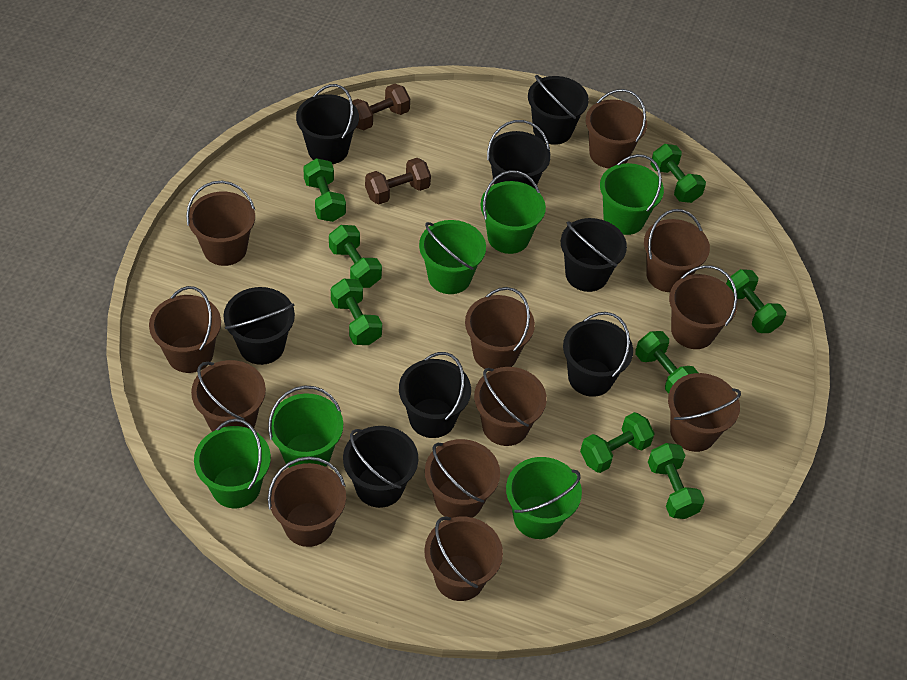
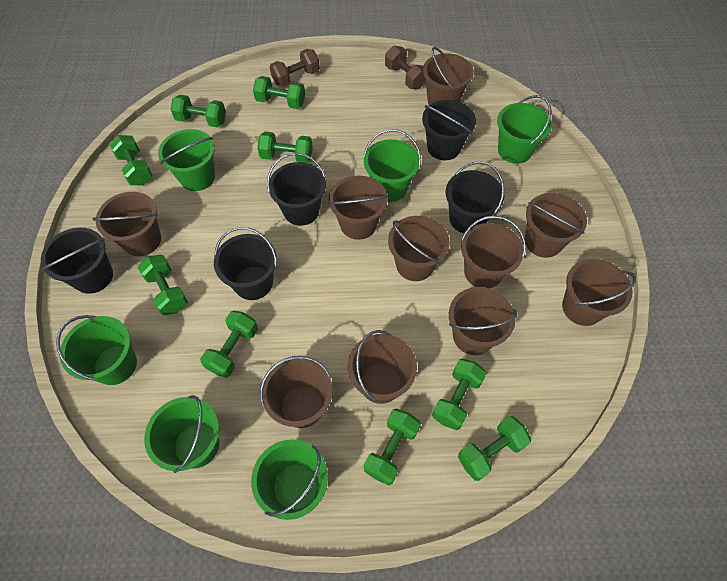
black bucket: [223,287,295,365] [296,84,359,164] [343,426,418,508] [399,352,471,438] [487,120,551,188] [528,75,589,145] [561,218,627,292] [563,312,633,397] = 8 -> [41,228,113,294] [214,227,277,300] [267,153,326,226] [422,100,476,160] [446,162,504,233] = 5
brown bucket: [149,286,221,373] [186,181,255,266] [191,360,266,432] [268,456,346,547] [424,516,503,601] [425,439,500,518] [465,287,535,369] [474,367,547,446] [586,89,647,168] [644,209,710,292] [668,373,741,452] [669,265,737,349] = 12 -> [93,192,161,256] [260,356,333,428] [328,176,388,240] [348,330,417,404] [388,216,450,281] [423,47,474,105] [449,287,518,355] [461,216,526,288] [525,193,587,258] [562,259,636,326] = 10
green dumbbell: [303,158,346,222] [329,225,382,288] [331,279,382,345] [580,412,655,473] [635,331,699,394] [648,443,705,519] [651,144,706,203] [726,269,786,333] = 8 -> [109,135,153,185] [138,255,188,315] [170,95,226,127] [200,311,258,378] [253,76,305,109] [257,131,313,163] [364,408,421,485] [432,359,487,430] [458,416,531,481] = 9

